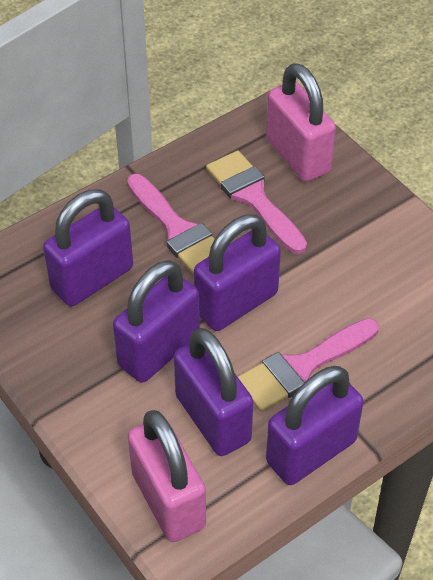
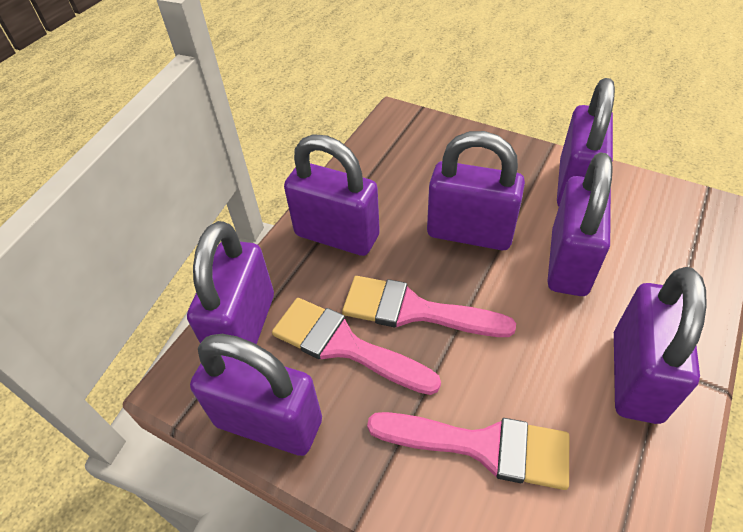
pink padlock: [128,410,206,542] [266,63,336,182] = 2 -> none = 0
purple padlock: [43,189,133,306] [113,260,200,383] [174,328,253,456] [194,214,281,331] [266,366,364,485] = 5 -> [187,221,274,344] [190,334,322,456] [284,135,380,256] [427,131,525,250] [548,152,613,296] [557,78,615,206] [614,267,707,424] = 7

